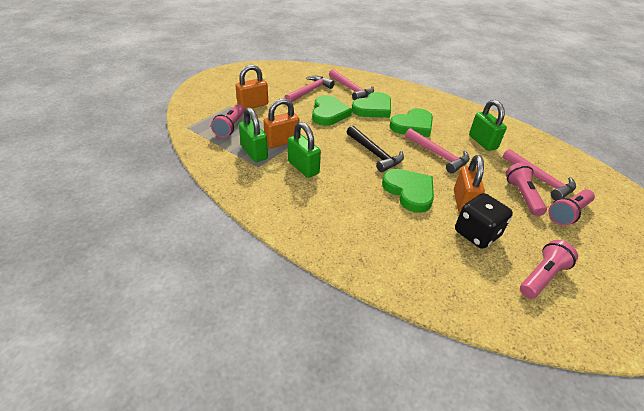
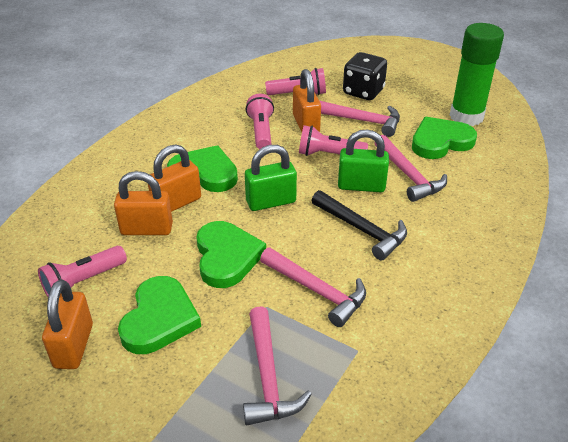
green glue stick: none = 0 -> [450,23,504,126] = 1
green padlock: [239,107,268,162] [288,122,321,178] [469,100,507,151] = 3 -> [245,145,297,211] [338,129,389,192] = 2
orange padlock: [235,65,268,109] [263,98,299,148] [454,155,485,213] = 3 -> [42,280,93,369] [114,171,173,235] [148,144,201,212] [293,69,321,132] = 4

